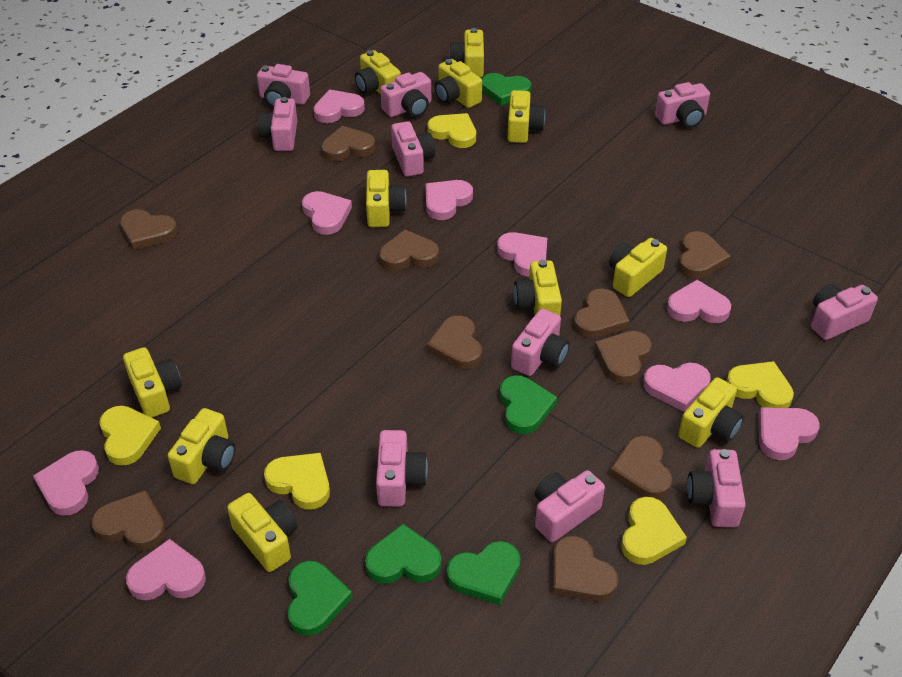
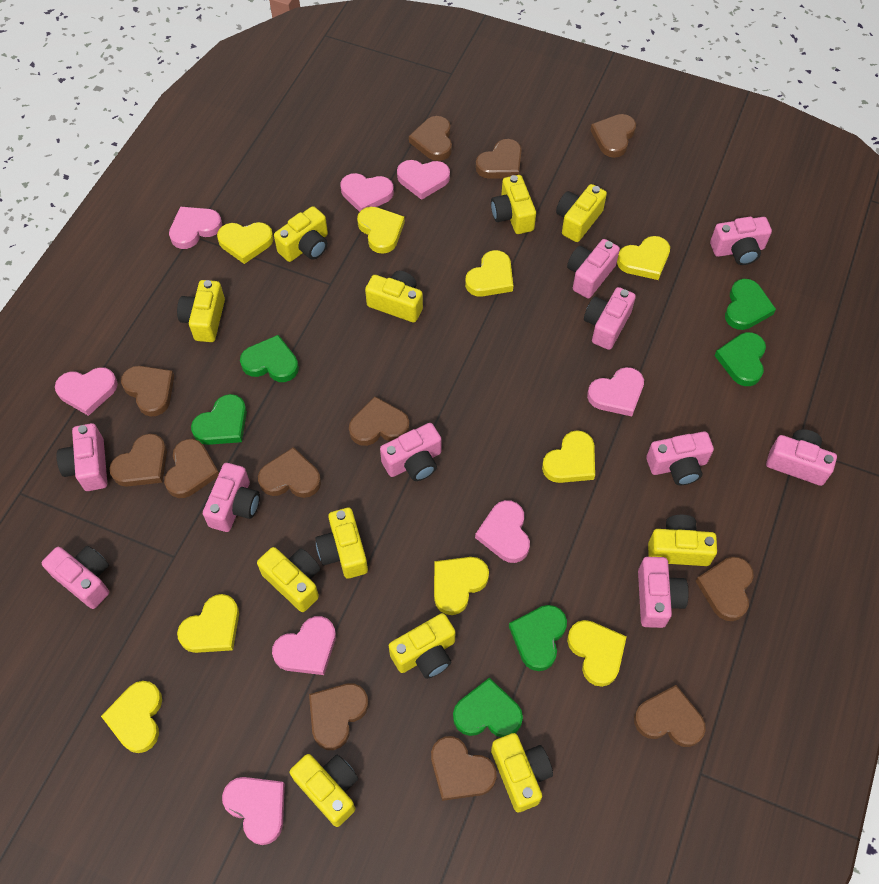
brown heart: [91,490,166,550] [120,209,177,250] [321,126,375,161] [379,230,439,271] [427,316,482,369] [553,536,618,602] [574,289,630,338] [594,331,652,384] [609,436,672,499] [678,231,731,279] = 10 -> [109,434,167,487] [121,366,174,417] [164,439,219,498] [258,447,321,498] [309,683,368,750] [349,396,410,446] [409,116,452,161] [431,736,497,801] [475,139,522,179] [590,114,636,158] [634,685,706,747] [696,557,754,621] = 12
green heart: [287,561,353,636] [365,524,442,584] [447,541,521,605] [482,73,531,106] [500,375,557,434] = 5 -> [191,394,247,445] [240,335,299,382] [453,678,523,737] [509,605,567,671] [714,332,766,386] [725,279,776,330] = 6
pink heart: [33,450,99,516] [126,539,206,600] [302,191,352,235] [314,89,365,123] [426,180,473,220] [497,232,547,277] [643,363,711,412] [667,280,731,323] [758,407,820,460] = 9 -> [55,367,118,416] [169,207,222,249] [222,777,285,845] [272,616,336,675] [341,173,394,212] [397,160,450,200] [475,500,530,563] [587,367,644,416] = 8
yellow heart: [99,406,161,466] [264,453,330,510] [428,113,476,148] [621,497,687,565] [726,361,794,408] = 5 -> [101,681,162,753] [177,594,239,653] [217,222,273,264] [357,207,405,254] [434,557,489,615] [465,250,513,297] [542,430,595,483] [567,620,627,687] [617,236,670,280] = 9

